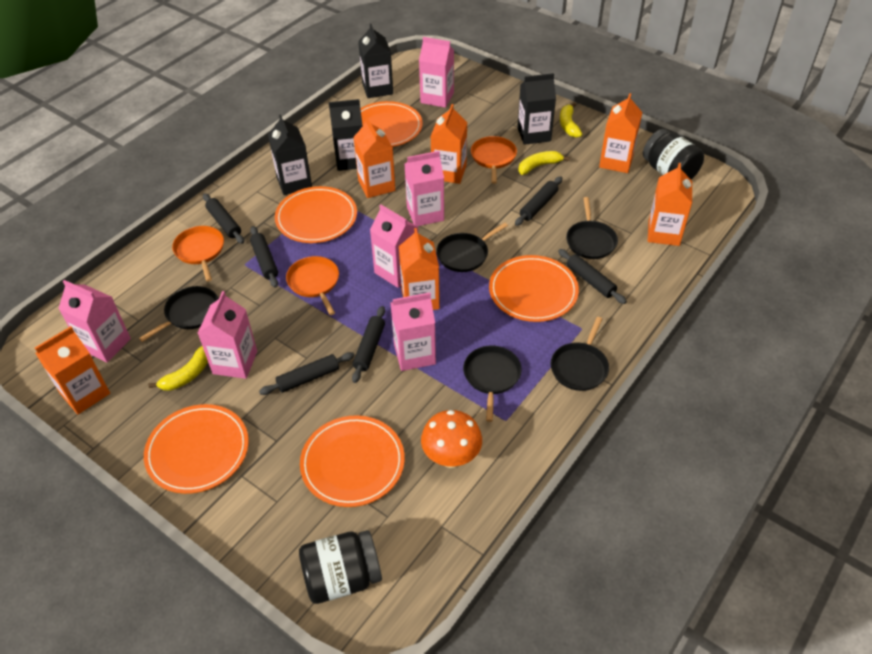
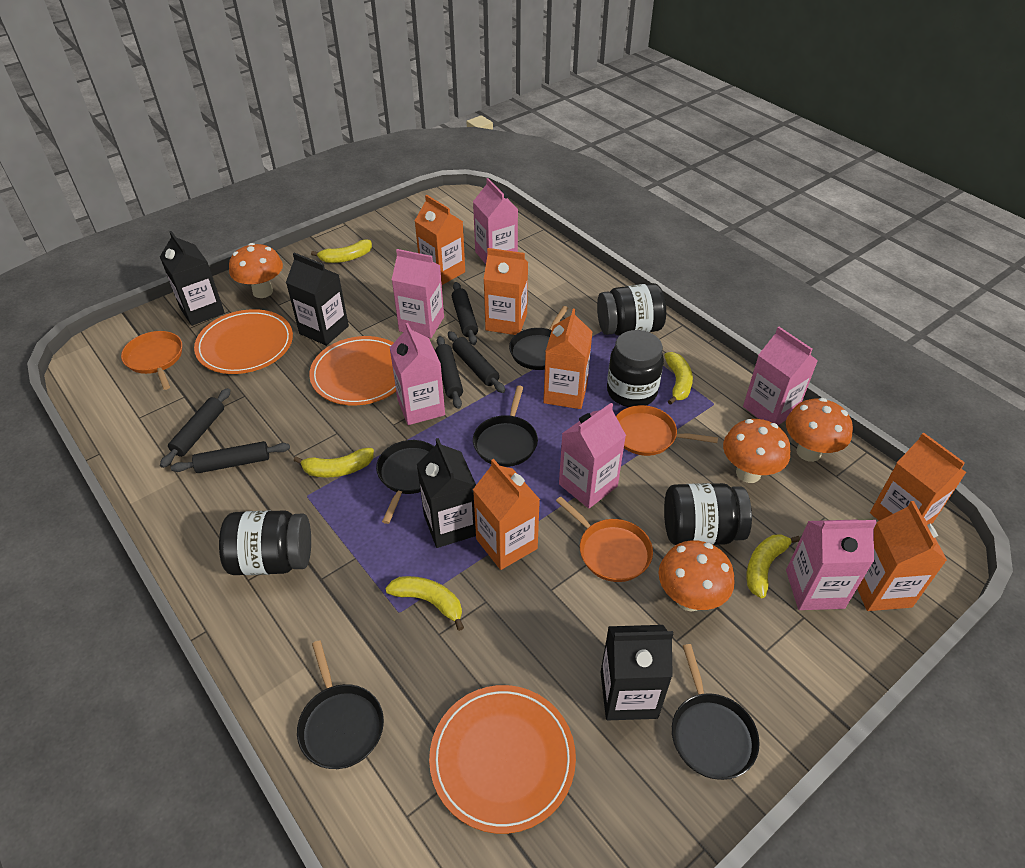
black jar: [299,530,382,604] [643,129,704,180] = 2 -> [219,510,311,575] [597,283,666,336] [607,330,664,407] [664,483,752,545] = 4
black rolling pin: [203,193,244,244] [250,226,278,288] [259,352,354,395] [352,306,385,383] [515,176,562,226] [558,249,627,304] = 6 -> [160,388,231,468] [171,441,290,473] [435,336,463,409] [448,331,505,393] [452,282,478,345] = 5
orange mushroom: [421,410,482,468] = 1 -> [229,243,283,298] [658,540,735,611] [723,419,790,483] [786,398,853,462] = 4
orange plate: [144,404,249,494] [275,186,357,243] [300,415,405,507] [360,101,423,147] [489,255,579,322] = 5 -> [194,309,293,374] [309,336,396,405] [429,685,576,834] = 3
yellow banana: [148,346,208,391] [518,151,570,175] [560,102,582,138] = 3 -> [294,448,374,477] [311,239,372,263] [385,576,464,631] [664,352,693,405] [746,534,800,598] = 5

